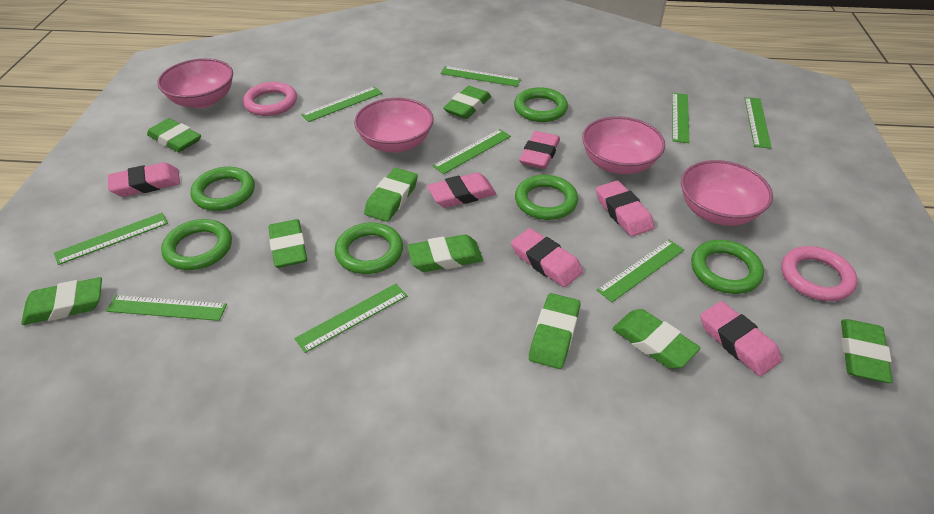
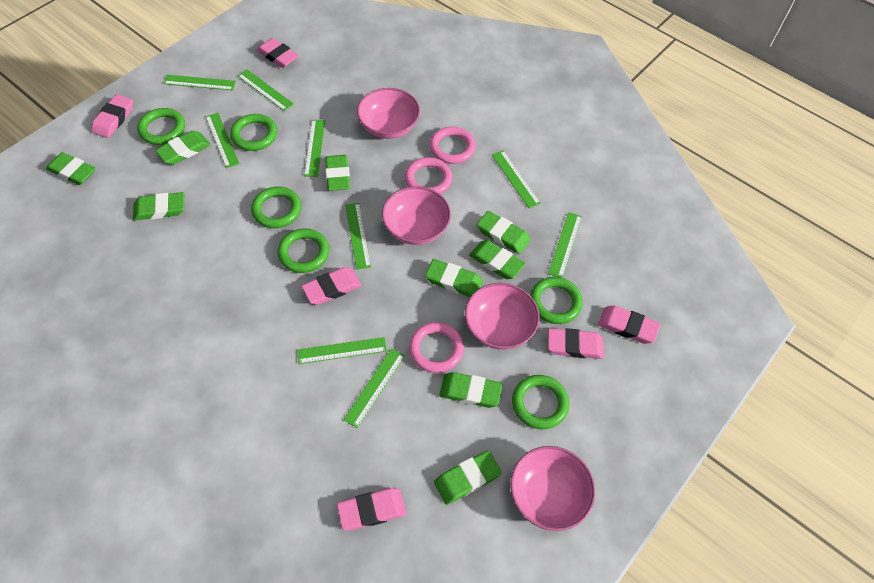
pink ring: [243,82,297,116] [781,246,857,301] = 2 -> [405,157,453,194] [409,322,464,373] [429,127,476,164] = 3

